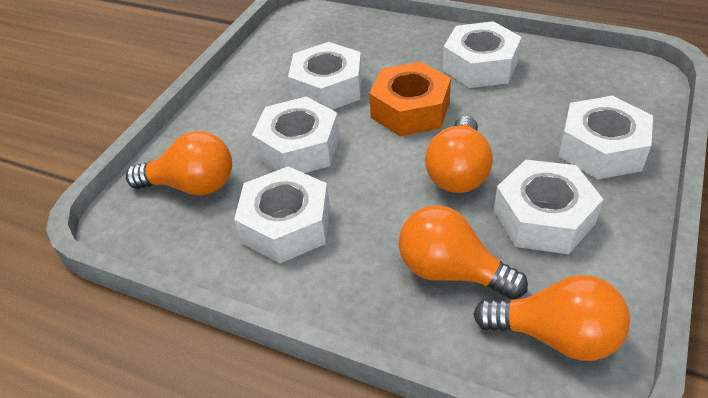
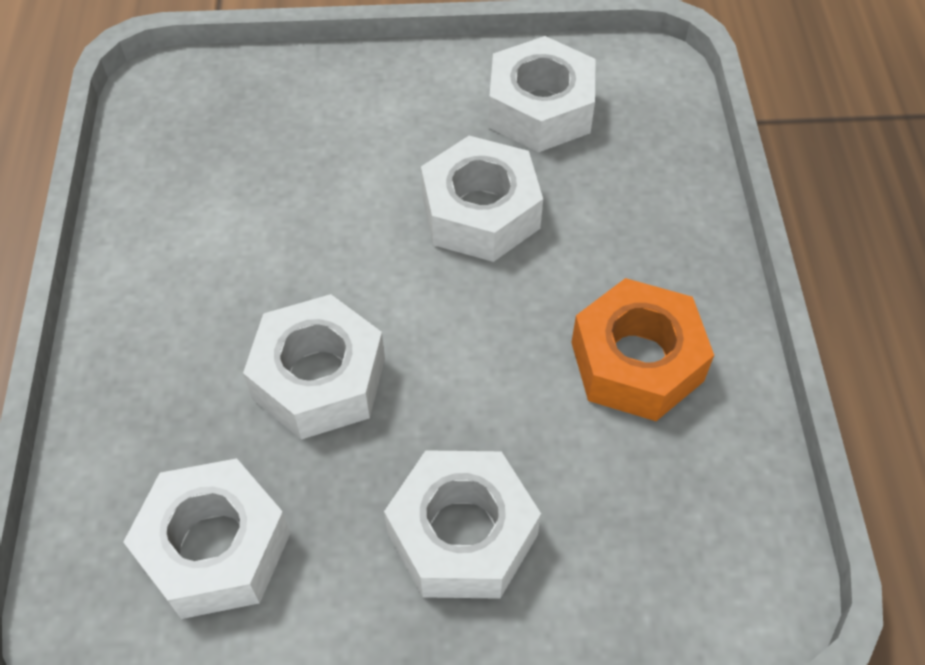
orange light bulb: [126,131,232,196] [399,205,528,299] [425,116,493,193] [473,275,630,361] = 4 -> none = 0
white nut: [234,166,330,263] [252,97,340,173] [288,42,362,110] [443,21,522,88] [494,160,603,254] [559,96,653,179] = 6 -> [123,458,290,619] [243,294,385,440] [384,450,541,599] [421,136,543,262] [489,36,595,152] = 5

